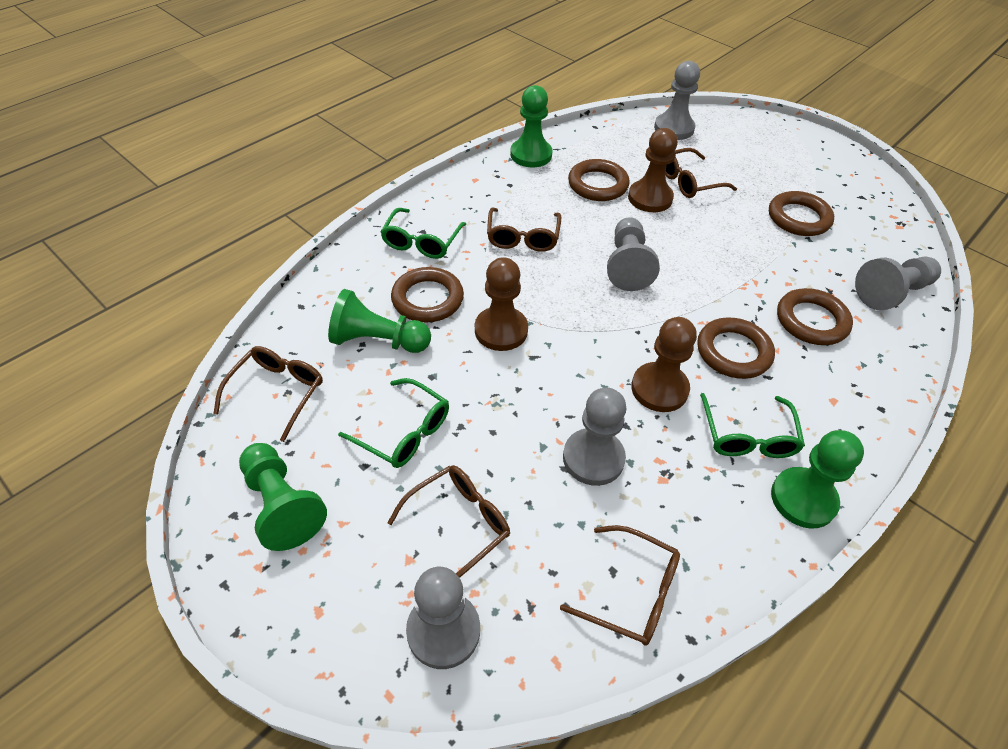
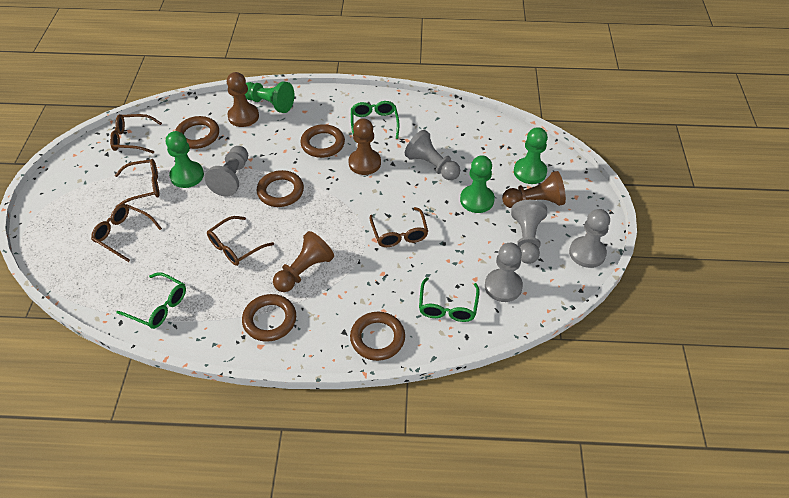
brown pawn: [475,257,528,351] [628,128,678,212] [631,317,697,412] = 3 -> [227,72,259,127] [273,231,334,292] [348,118,381,175] [502,171,566,208] = 4

